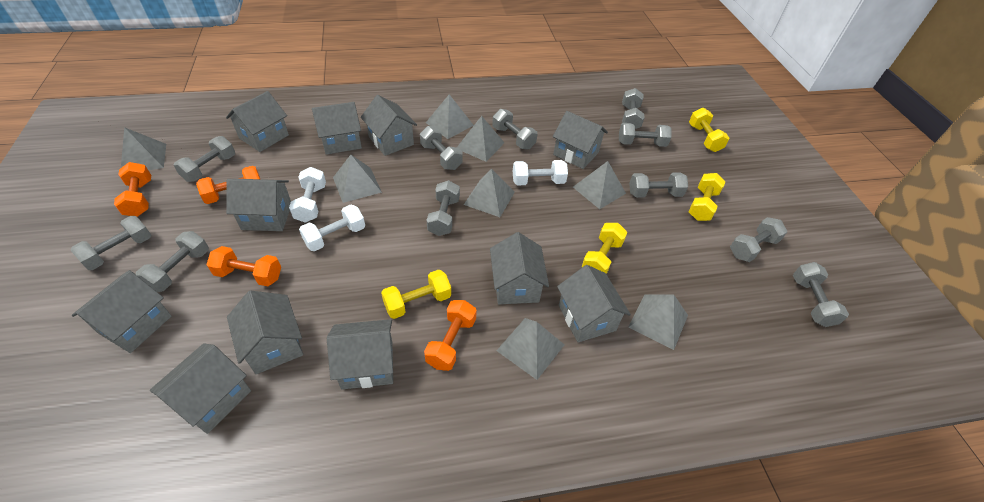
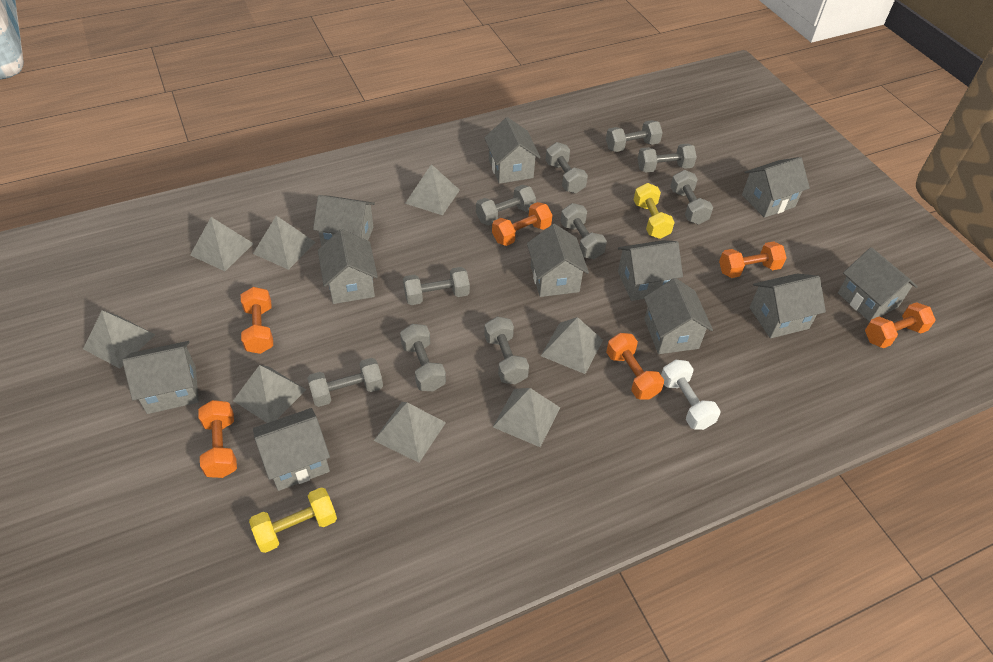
grey dumbbell: [70,216,151,270] [136,231,209,292] [174,136,235,182] [420,126,463,170] [427,180,460,236] [492,109,538,149] [619,123,672,147] [622,88,644,129] [629,172,688,198] [730,217,788,262] [793,262,849,327] = 11 -> [307,358,383,407] [400,324,446,391] [403,267,470,305] [476,185,536,226] [484,316,529,384] [545,142,588,193] [560,203,607,259] [606,120,663,152] [638,144,697,173] [670,170,713,224] = 10
orange dumbbell: [114,162,151,217] [196,166,260,204] [207,246,281,286] [424,300,477,371] = 4 -> [198,400,237,478] [241,287,273,354] [492,202,552,246] [606,333,664,399] [719,241,787,278] [865,302,936,348] = 6
white dumbbell: [289,167,326,223] [299,204,365,251] [513,160,568,186] = 3 -> [661,360,721,430] = 1
yellow dumbbell: [381,270,451,319] [582,223,627,274] [689,108,729,152] [689,173,726,221] = 4 -> [249,487,337,553] [634,183,675,239] = 2

